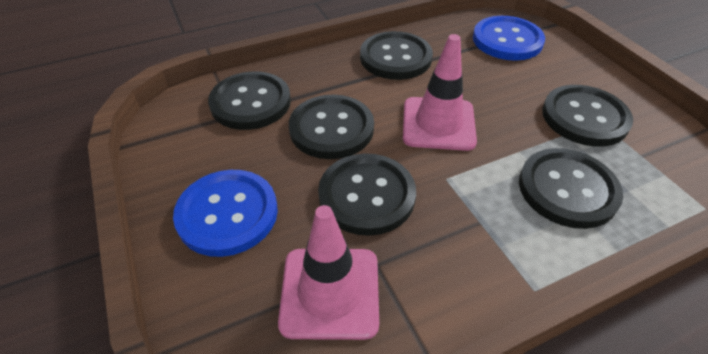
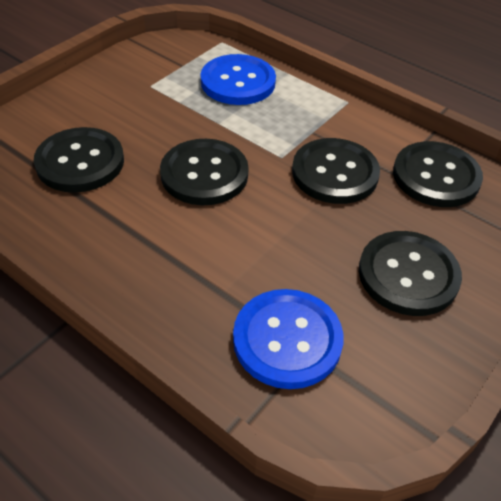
black button: [208,71,291,130] [289,95,374,159] [318,153,416,236] [360,31,433,80] [519,148,623,229] [542,85,633,147] = 6 -> [33,127,124,193] [160,139,249,205] [292,138,380,204] [359,231,462,316] [393,141,483,207] = 5
pink traffic cone: [278,205,379,340] [403,34,477,151] = 2 -> none = 0

